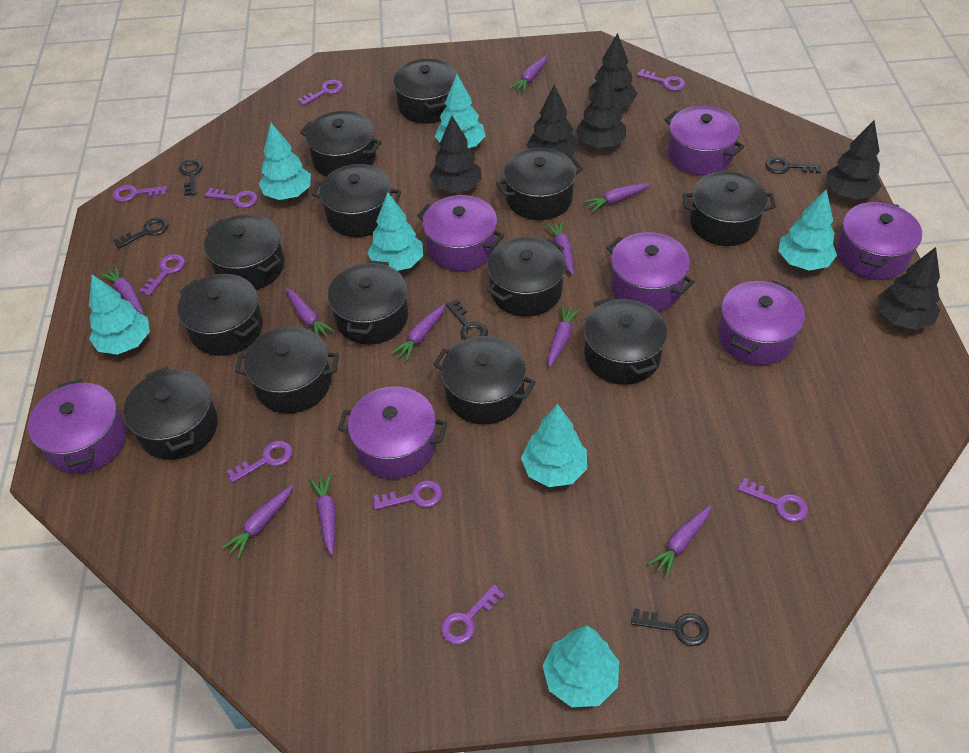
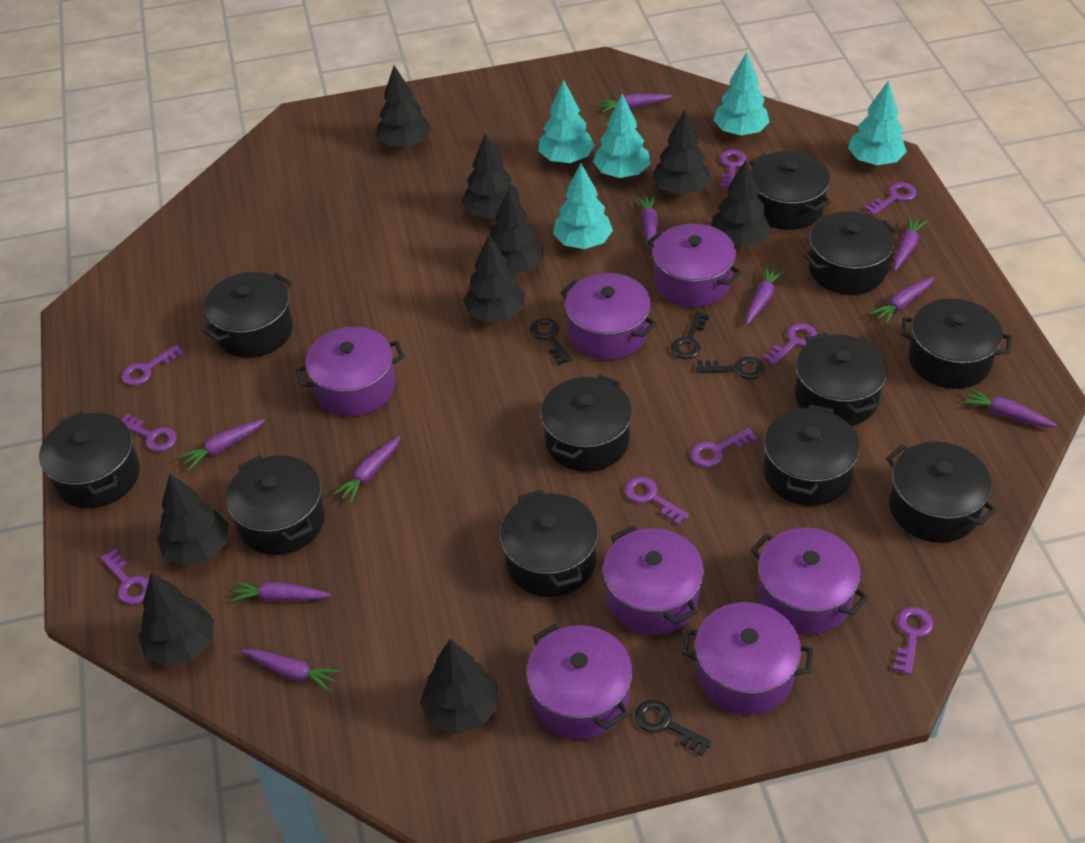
black key: [113,217,168,249] [179,159,203,196] [446,299,488,340] [631,608,709,646] [765,157,821,174] = 5 -> [530,318,572,365] [635,700,712,756] [671,311,709,359] [696,356,765,379] = 4
black pot: [124,367,218,460] [178,274,263,356] [204,214,284,290] [235,326,339,413] [300,111,382,177] [312,164,401,237] [328,260,408,345] [393,59,458,124] [433,336,535,425] [487,237,565,317] [496,148,583,220] [584,297,667,385] [683,171,776,246] = 13 -> [39,412,140,508] [203,272,293,358] [226,455,325,555] [500,489,598,597] [541,375,632,472] [749,151,831,230] [763,404,860,506] [795,332,887,426] [804,211,899,295] [886,442,997,543] [900,299,1012,389] = 11
black tree: [429,116,481,193] [526,85,578,157] [576,71,626,148] [589,33,637,108] [826,121,882,200] [878,247,940,330] = 6 -> [138,573,214,666] [157,474,229,566] [376,66,431,148] [420,639,499,734] [461,133,520,218] [463,234,525,322] [490,188,543,274] [652,109,711,195] [711,160,771,247] = 9
turquoise tree: [89,274,150,355] [259,123,311,200] [367,192,423,271] [435,74,486,148] [521,404,587,487] [542,626,619,707] [778,189,837,271] = 7 -> [538,80,595,163] [553,163,613,249] [593,94,650,178] [713,52,770,136] [848,80,907,165] = 5

